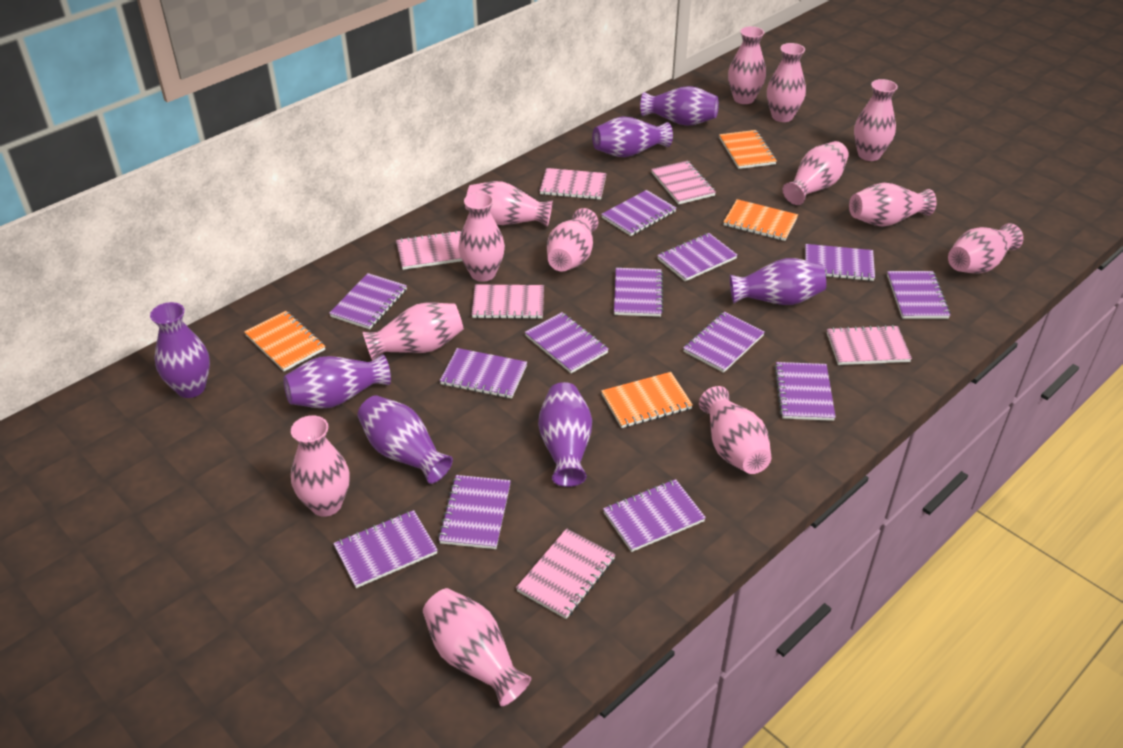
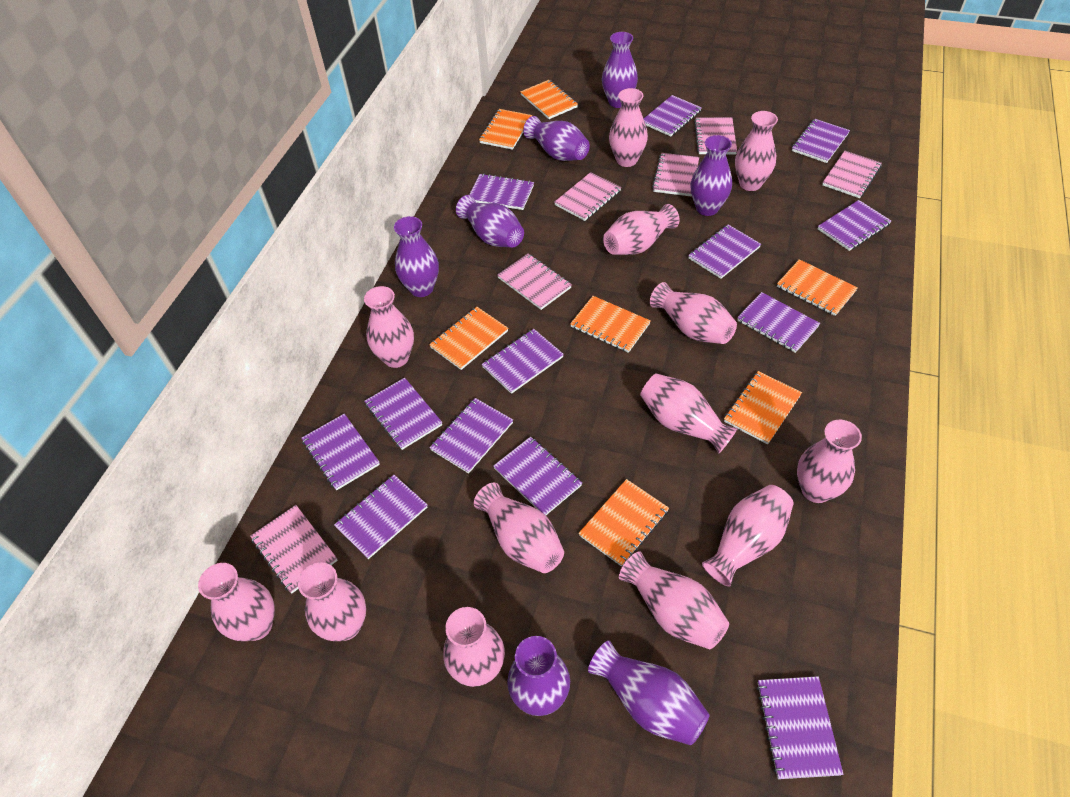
orange notebook: [244,311,325,371] [601,372,693,428] [719,130,777,169] [723,199,798,241] = 4 -> [429,307,508,370] [479,109,532,150] [520,80,578,119] [570,296,651,353] [578,479,669,566] [724,371,802,444] [777,259,858,316] = 7

